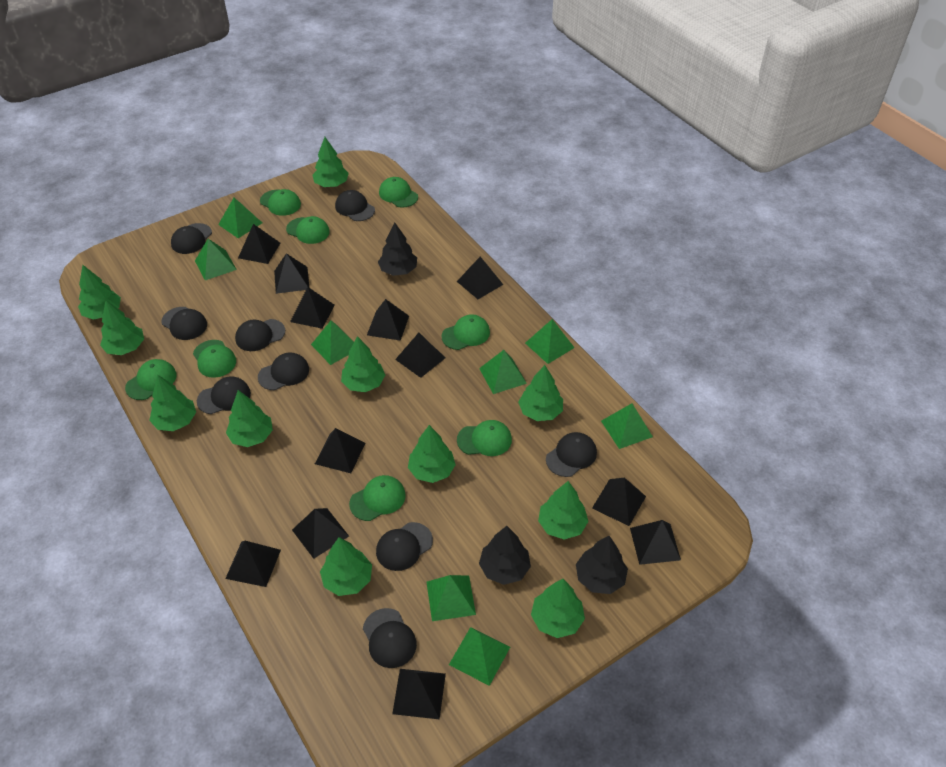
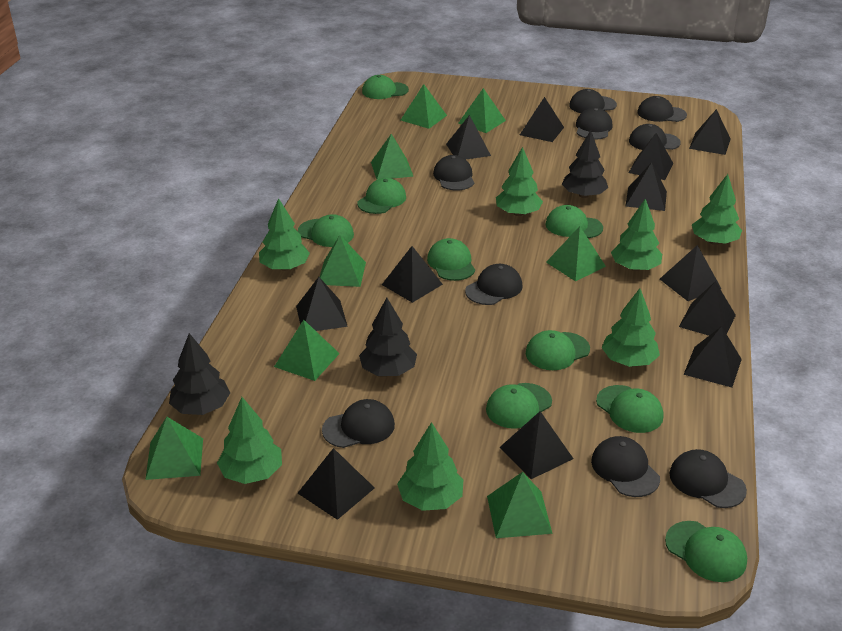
green cap: [125,359,176,400] [193,340,236,378] [260,189,301,216] [286,216,330,244] [349,475,406,521] [379,177,418,208] [441,314,490,350] [457,420,512,456] = 8 -> [298,214,354,247] [357,178,406,214] [362,75,409,99] [427,238,475,281] [486,383,552,429] [526,330,590,370] [545,205,603,238] [596,385,663,433] [665,521,747,582] = 9
green tree: [78,265,121,320] [100,300,144,355] [149,374,196,431] [226,390,273,447] [313,137,349,187] [320,537,372,596] [341,336,385,392] [408,425,456,483] [518,365,563,421] [531,579,585,638] [538,481,589,540] = 11 -> [217,397,282,484] [259,198,310,271] [397,422,464,511] [496,147,543,216] [601,288,660,367] [611,199,662,271] [692,174,742,245] = 7

